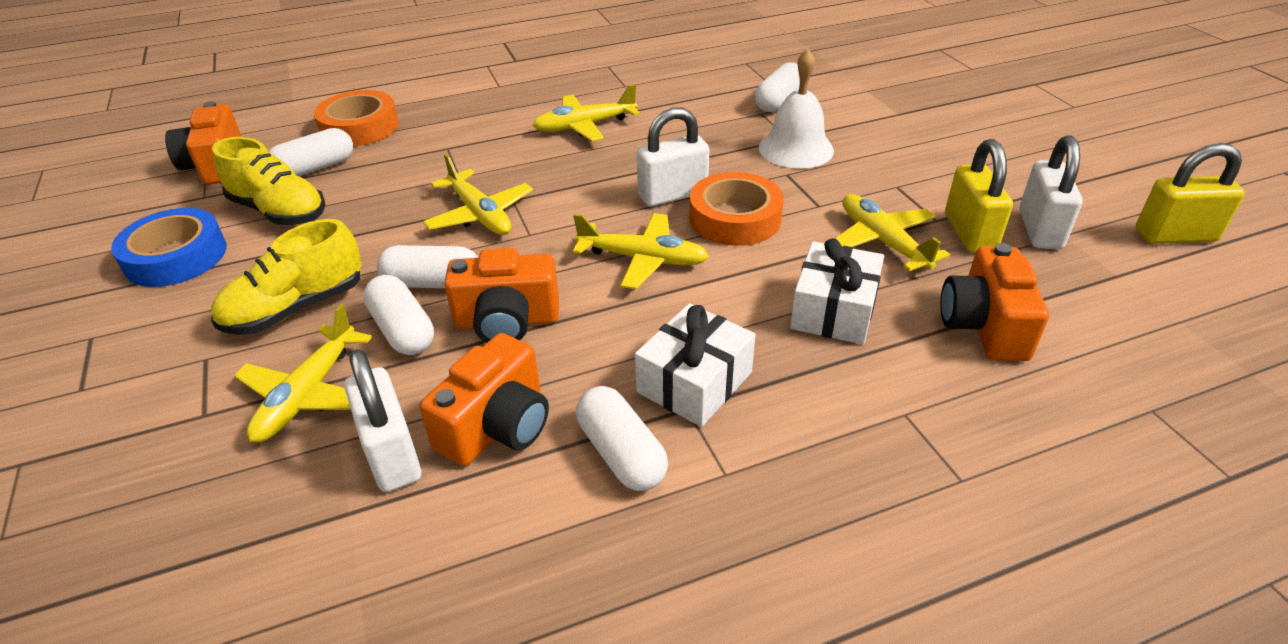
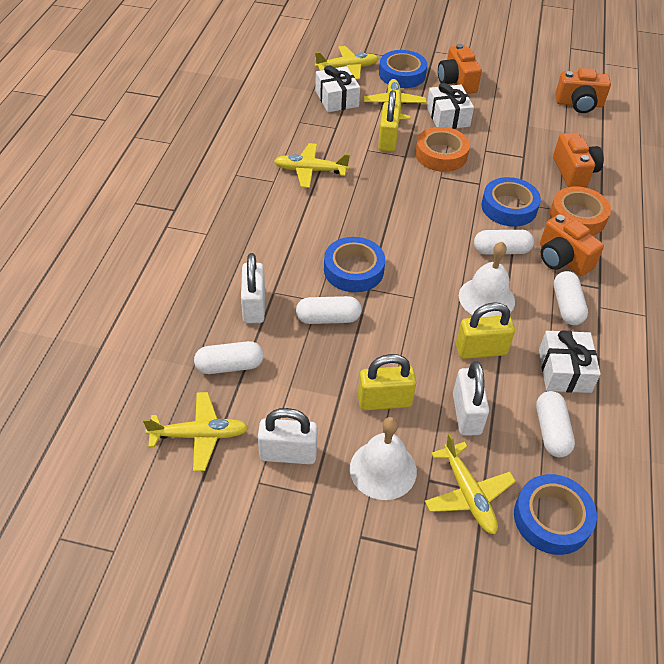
blue tape: [111,208,227,287] = 1 -> [324,237,385,292] [379,50,427,88] [481,177,541,227] [514,474,597,555] = 4
white bell: [759,49,834,169] = 1 -> [350,417,417,500] [459,242,515,317] = 2
white gift: [635,303,756,427] [790,238,884,344] = 2 -> [315,65,360,112] [427,83,474,129] [539,331,601,393] = 3
yellow padlock: [945,139,1013,253] [1136,143,1245,244] = 2 -> [358,354,416,410] [378,90,400,152] [456,302,515,359] = 3
yellow shoe: [211,219,362,335] [212,137,326,225] = 2 -> none = 0

